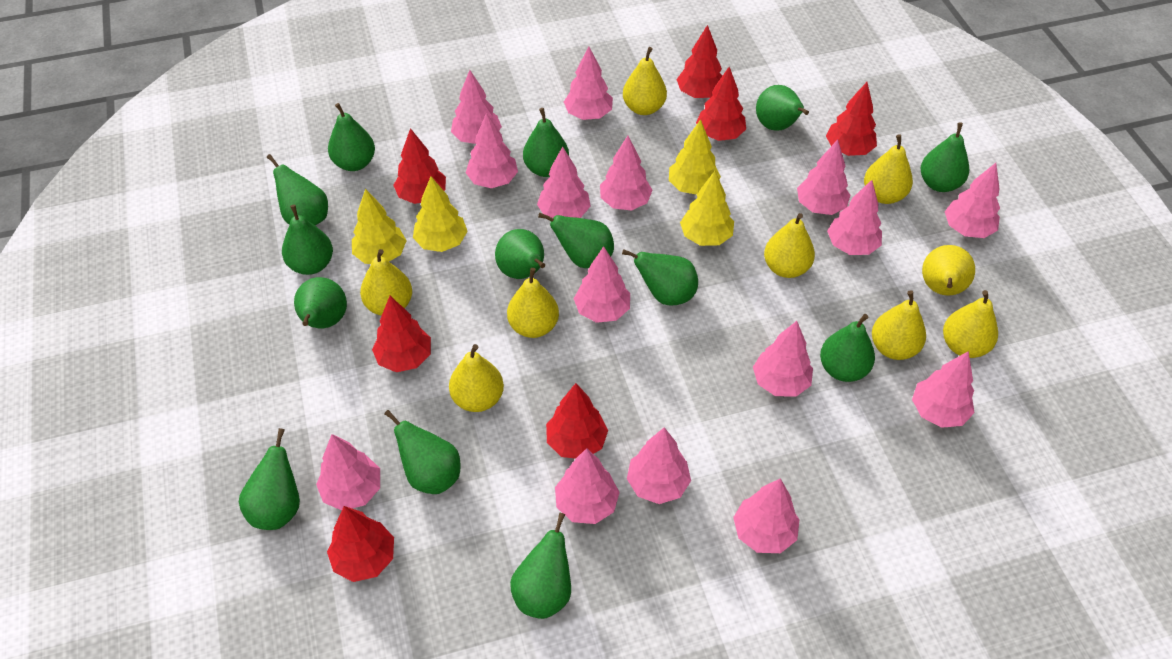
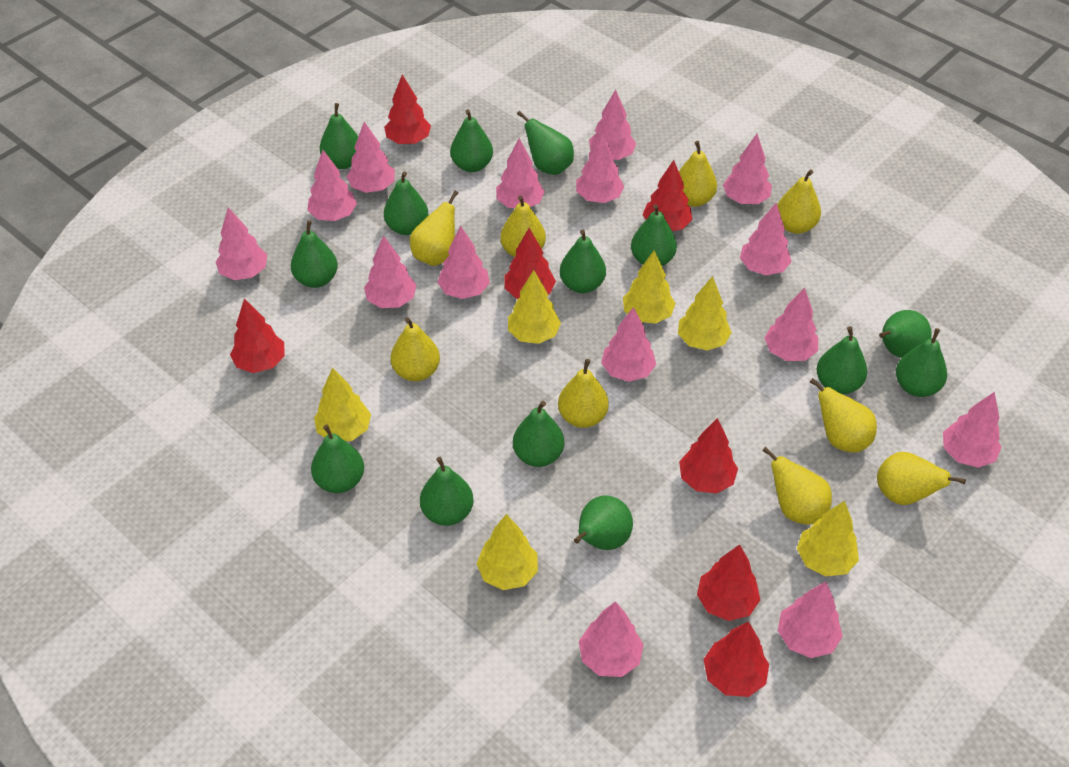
yellow tree: [352,189,407,264] [413,176,468,252] [669,119,721,195] [680,171,734,246] = 4 -> [314,367,371,441] [476,514,538,590] [508,270,561,344] [623,250,676,324] [678,276,732,350] [797,501,859,577] = 6

